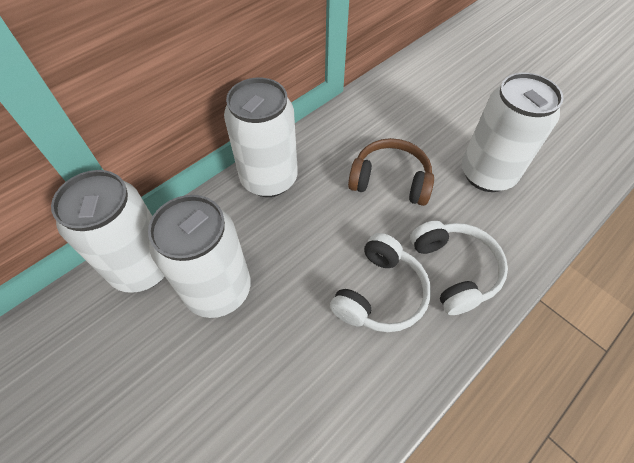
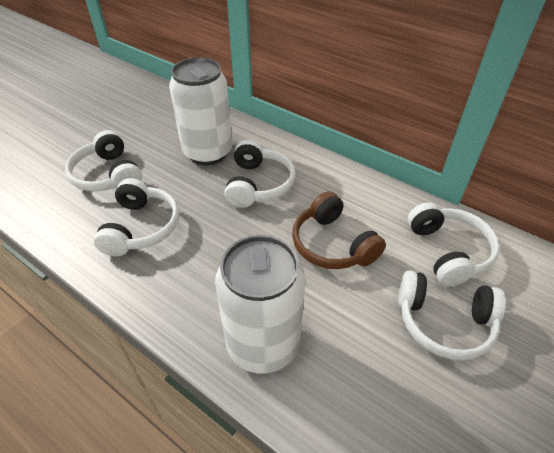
white can: [51,170,165,293] [148,195,251,318] [224,78,298,197] [462,73,564,192] = 4 -> [169,57,232,165] [215,235,305,374] = 2
white headphones: [330,233,431,332] [410,221,508,315] = 2 -> [65,130,142,192] [94,178,179,256] [224,140,296,208] [398,270,506,360] [408,202,500,287] = 5

